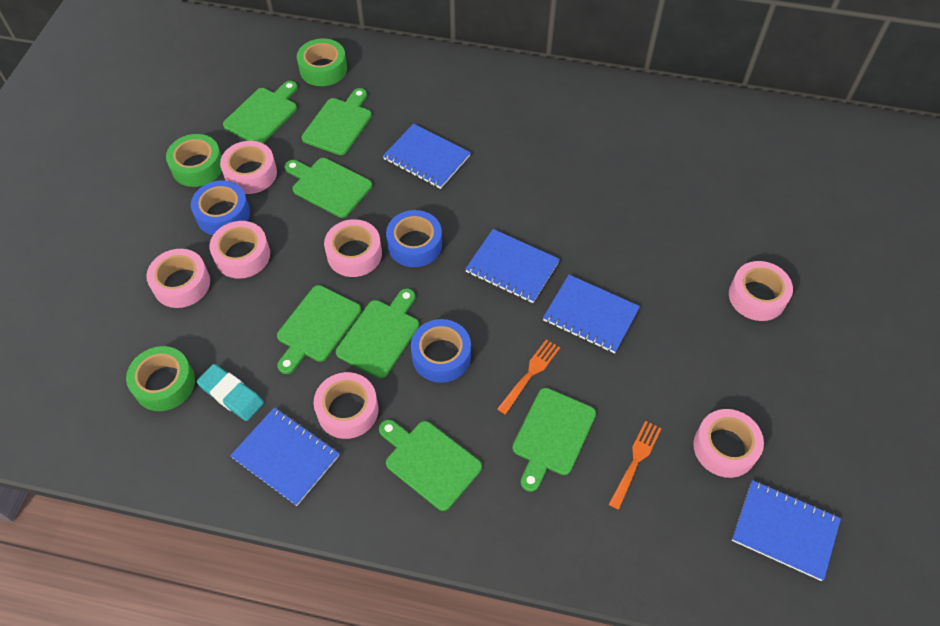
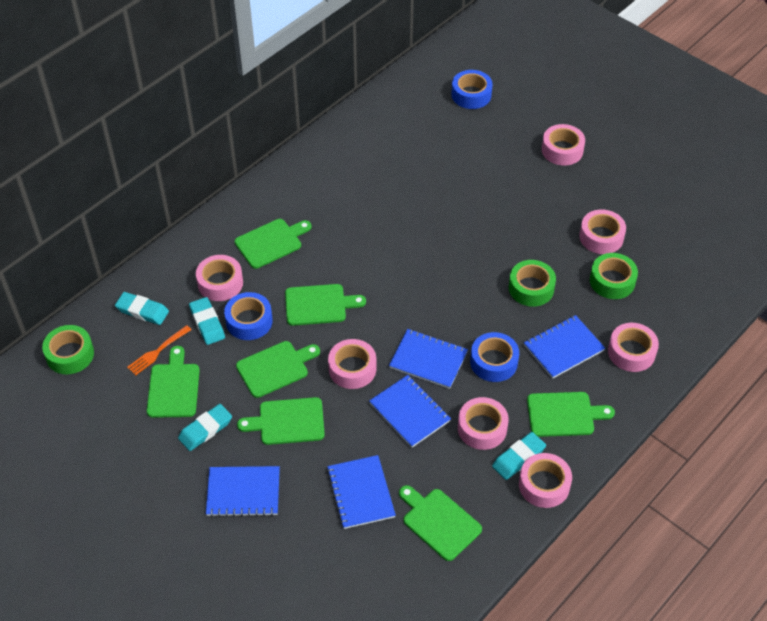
orange fork: [497,339,560,415] [609,421,662,510] = 2 -> [127,325,191,375] = 1
turquoise eraser: [197,364,264,421] = 1 -> [115,292,169,325] [178,404,232,451] [189,297,225,345] [492,432,546,480] = 4

